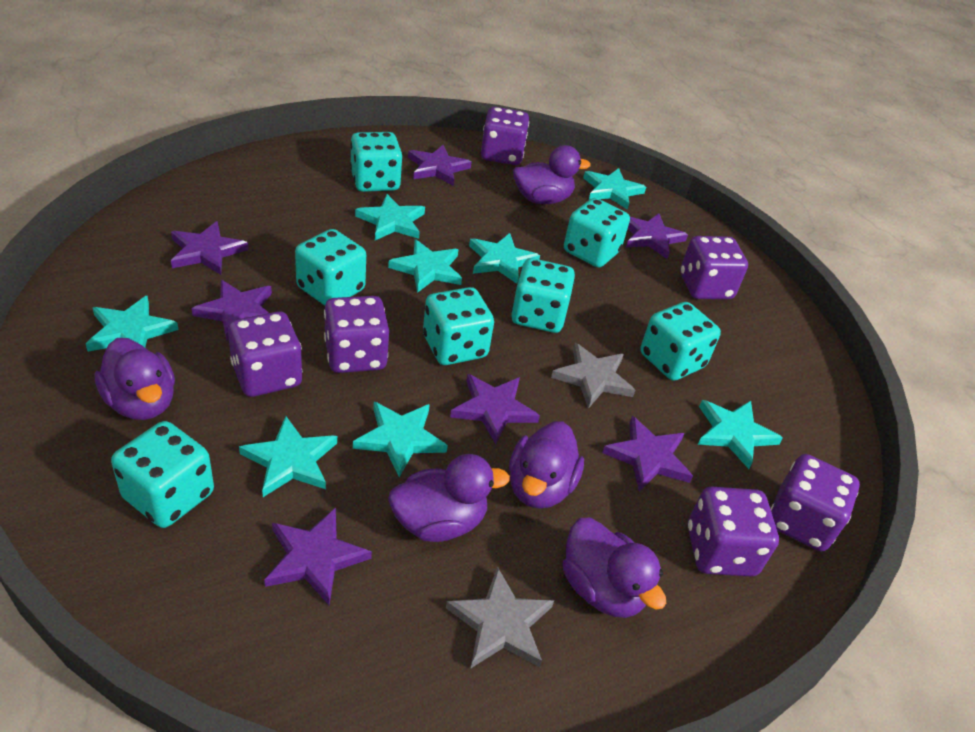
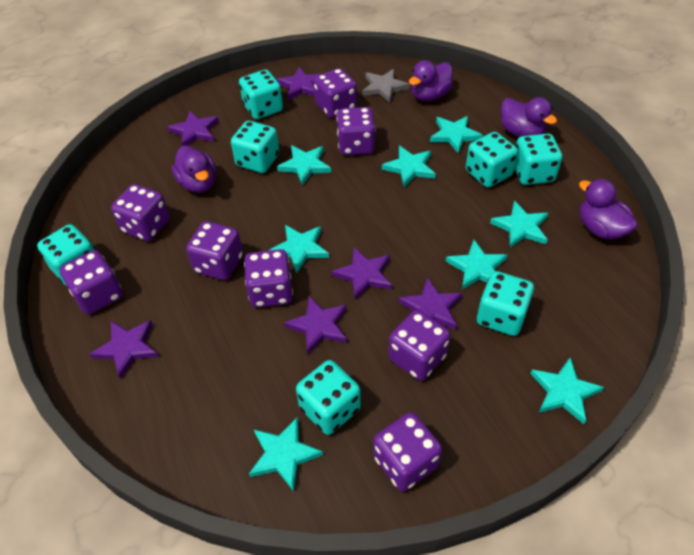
grey star: [446,567,554,669] [551,343,635,409] = 2 -> [362,69,410,103] = 1
purple dice: [228,311,302,397] [324,296,389,373] [481,107,529,165] [680,236,748,299] [688,486,779,577] [770,454,860,551] = 6 -> [59,250,123,314] [111,184,170,241] [186,221,243,280] [244,249,293,308] [314,68,357,118] [337,107,376,155] [373,412,442,491] [388,310,450,381] = 8
purple duck: [95,338,175,420] [388,454,510,542] [509,422,584,509] [513,145,591,204] [563,518,666,618] = 5 -> [172,146,216,193] [409,60,453,101] [501,97,557,137] [579,179,638,239] = 4
purple star: [171,221,248,275] [191,280,272,341] [264,508,372,605] [408,145,472,186] [450,374,540,444] [602,416,693,492] [626,213,688,259] = 7 -> [90,320,159,379] [167,111,219,146] [277,67,321,100] [284,296,347,354] [332,248,392,300] [399,277,463,330] = 6

